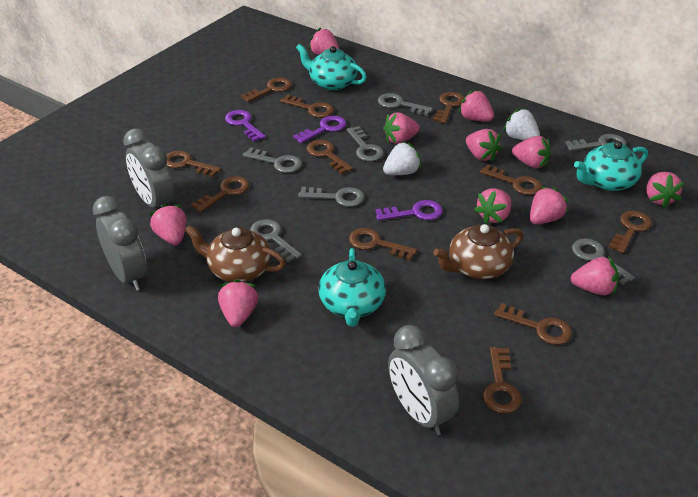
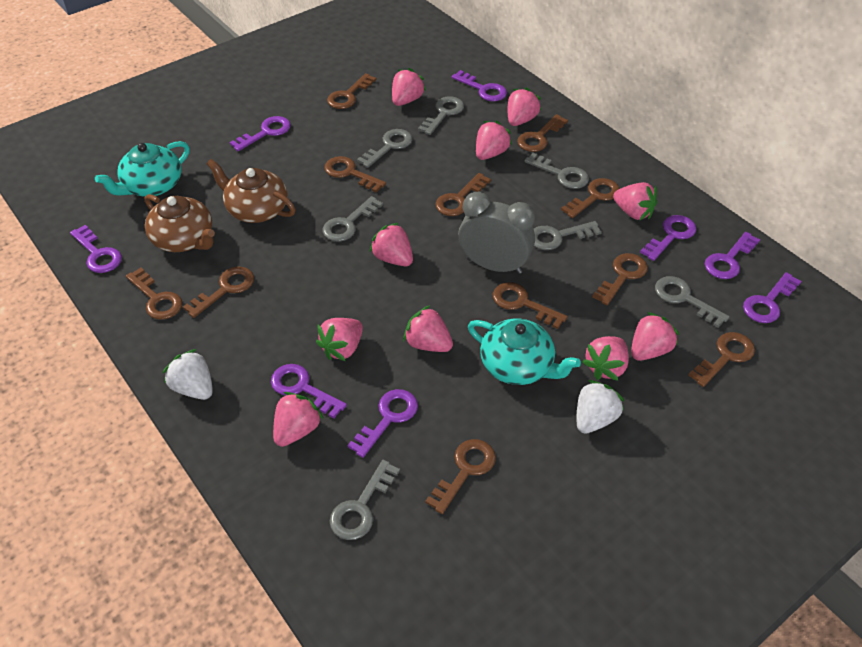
grey clock: [93,196,147,291] [123,128,174,208] [388,325,459,435] = 3 -> [458,192,535,274] = 1
pink strawberry: [149,204,186,245] [218,280,258,327] [309,27,339,55] [383,112,420,144] [459,90,494,121] [466,129,502,162] [474,188,511,224] [512,136,551,169] [530,186,568,224] [570,256,619,296] [647,172,684,208] = 11 -> [273,392,323,447] [316,318,363,361] [370,223,413,266] [392,68,426,106] [403,305,453,352] [476,121,512,160] [507,87,541,126] [582,336,629,381] [613,182,657,221] [631,312,679,361] = 10
purple key: [225,110,266,142] [293,116,346,144] [375,200,443,221] = 3 -> [70,225,122,273] [230,116,291,151] [271,364,347,418] [347,389,418,458] [451,70,507,101] [640,215,696,261] [705,232,760,279] [743,272,801,323] = 8
turquoise teapot: [296,44,367,90] [318,248,386,327] [574,141,648,191] = 3 -> [95,141,190,197] [468,319,581,385] = 2

